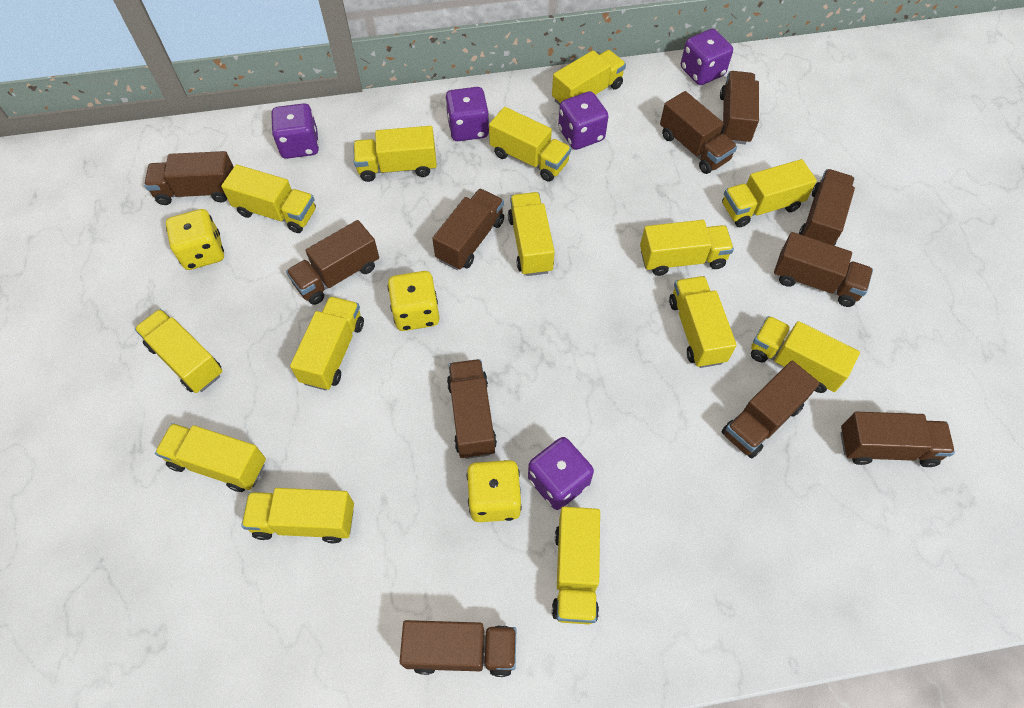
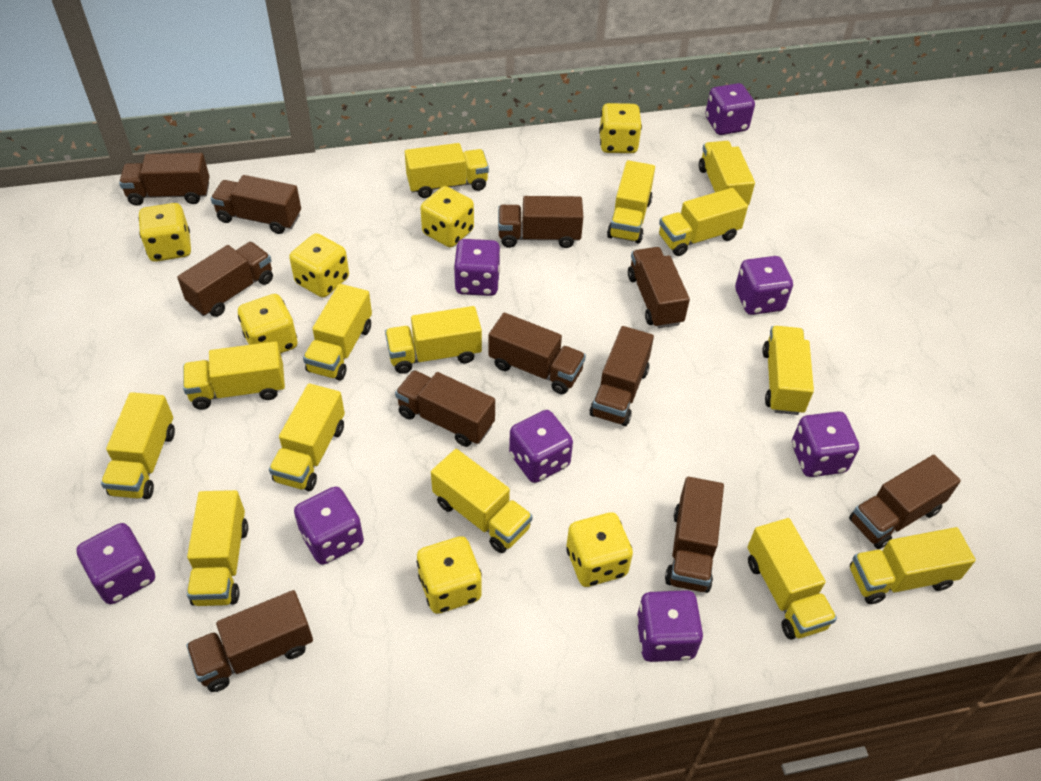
purple dice: [271,103,319,159] [445,87,489,141] [528,437,594,510] [558,91,608,150] [681,29,733,85] = 5 -> [76,523,155,604] [294,487,364,565] [454,239,501,296] [509,410,573,483] [636,590,703,662] [705,83,755,135] [735,256,793,315] [792,411,859,477] = 8
yellow dice: [166,209,224,270] [388,271,439,331] [467,460,521,522] = 3 -> [138,203,191,262] [238,294,298,354] [289,233,349,297] [417,536,482,614] [420,186,474,247] [566,512,633,587] [599,103,642,153] = 7

